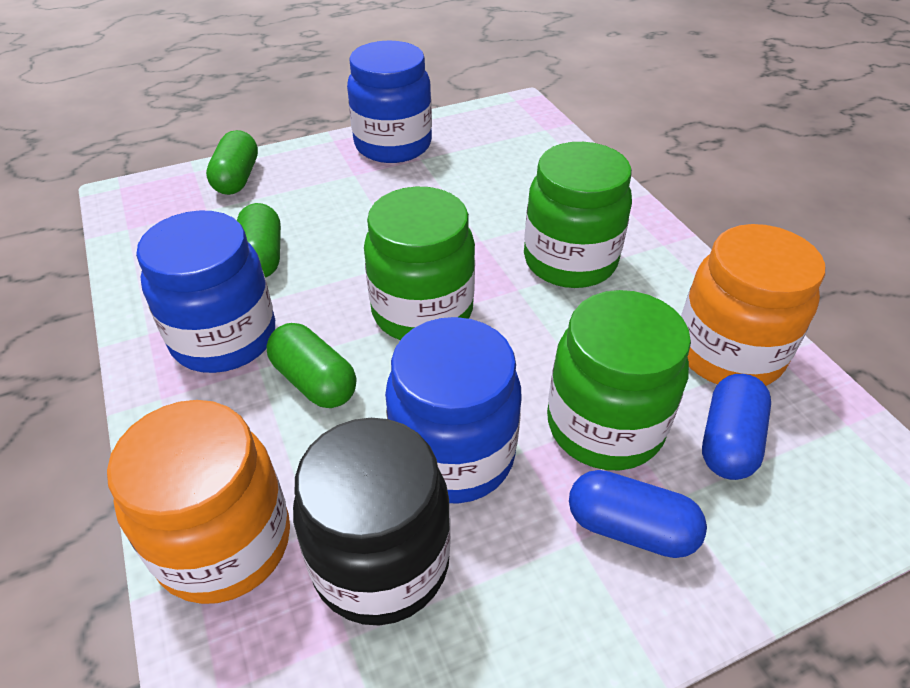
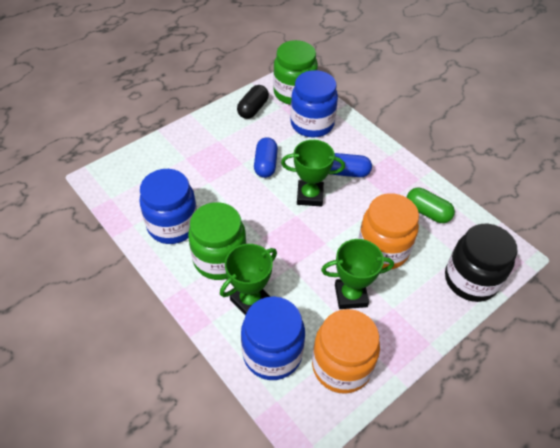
black capsule: none = 0 -> [237,85,269,119] = 1
green capsule: [206,130,258,195] [237,203,281,278] [266,323,356,408] = 3 -> [407,188,455,223] = 1
green jar: [364,187,475,340] [524,142,632,288] [547,290,691,470] = 3 -> [188,202,247,280] [273,40,318,105] = 2
green trophy: none = 0 -> [220,244,277,315] [281,140,345,207] [321,239,394,309] = 3

